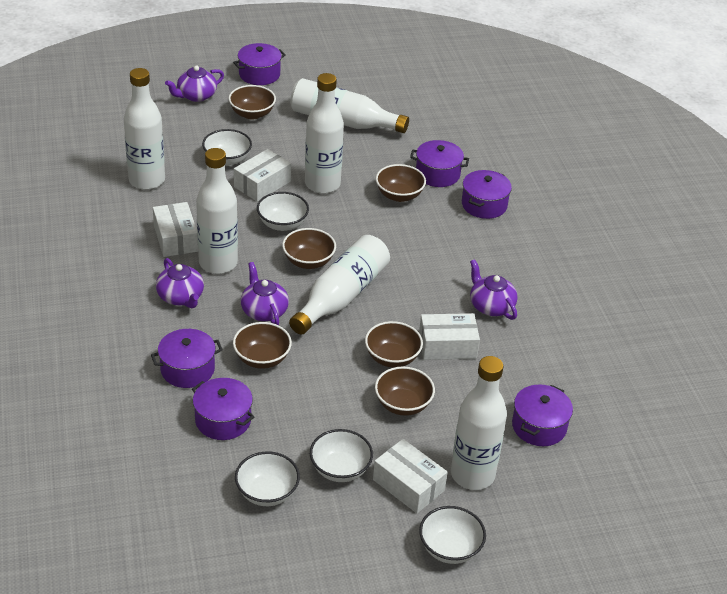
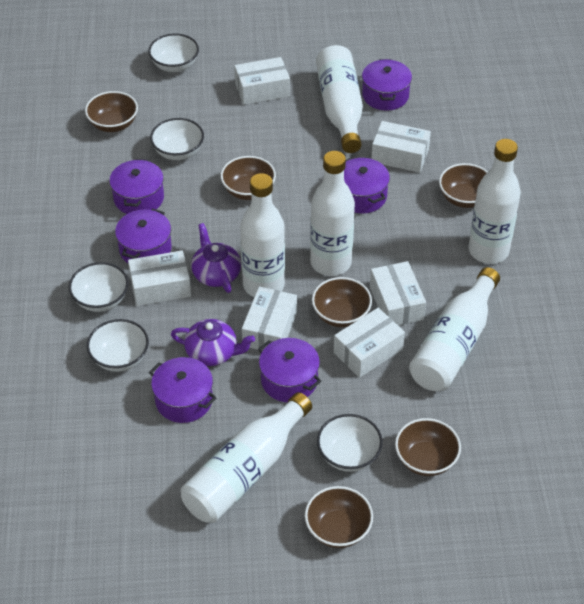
purple teapot: [156,258,204,308] [165,65,224,102] [241,262,289,325] [470,259,518,320] = 4 -> [171,319,255,366] [191,223,241,293] = 2
white box: [153,202,198,257] [234,149,291,202] [373,439,448,513] [419,313,480,360] = 4 -> [128,251,191,306] [234,57,290,105] [242,286,297,351] [334,308,405,378] [370,261,426,325] [371,121,431,173] = 6

